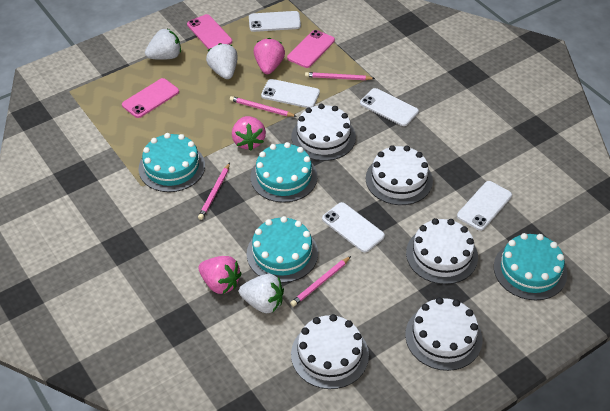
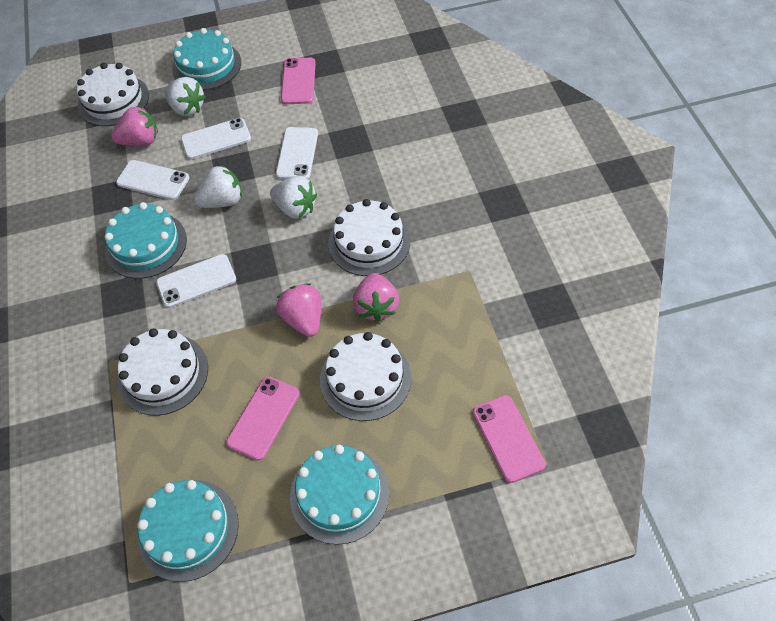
pink pencil: [198,163,230,220] [230,96,297,117] [290,256,351,307] [305,72,375,80] = 4 -> none = 0
white cake: [291,314,369,389] [292,104,356,161] [366,145,433,205] [405,297,483,371] [406,218,478,284] = 5 -> [77,63,149,126] [118,329,208,416] [320,332,411,421] [328,199,410,276] = 4
white phone: [249,11,301,32] [261,79,320,108] [322,202,385,252] [360,88,419,126] [457,181,512,231] = 5 -> [116,160,189,200] [156,254,236,308] [181,118,251,159] [276,127,318,179] = 4

